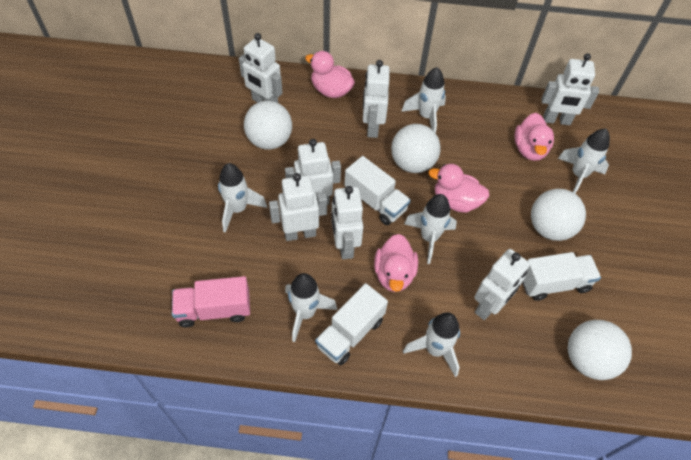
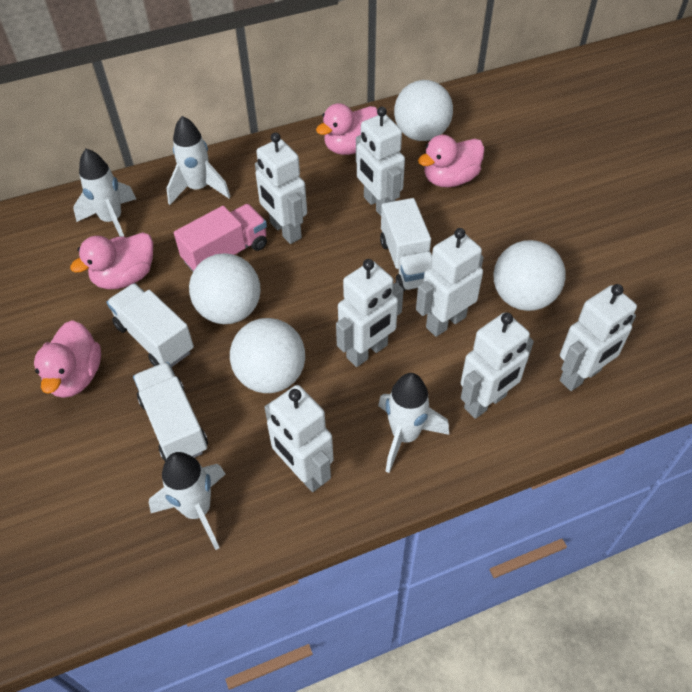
white rocket: [218,163,267,233] [285,273,337,342] [401,67,446,133] [403,312,460,377] [404,194,457,264] [558,129,610,194] = 6 -> [73,148,136,237] [149,452,225,550] [167,116,231,205] [378,373,449,473] = 4

